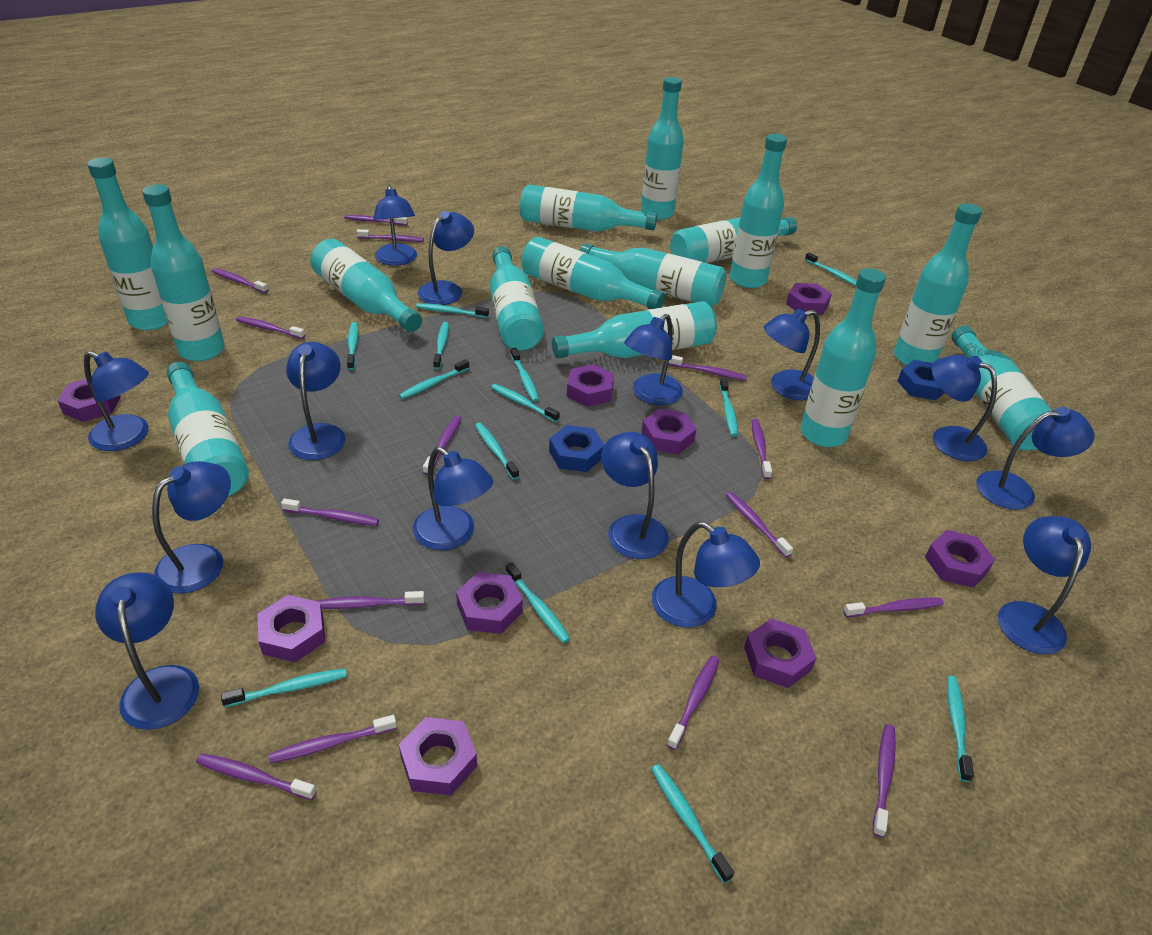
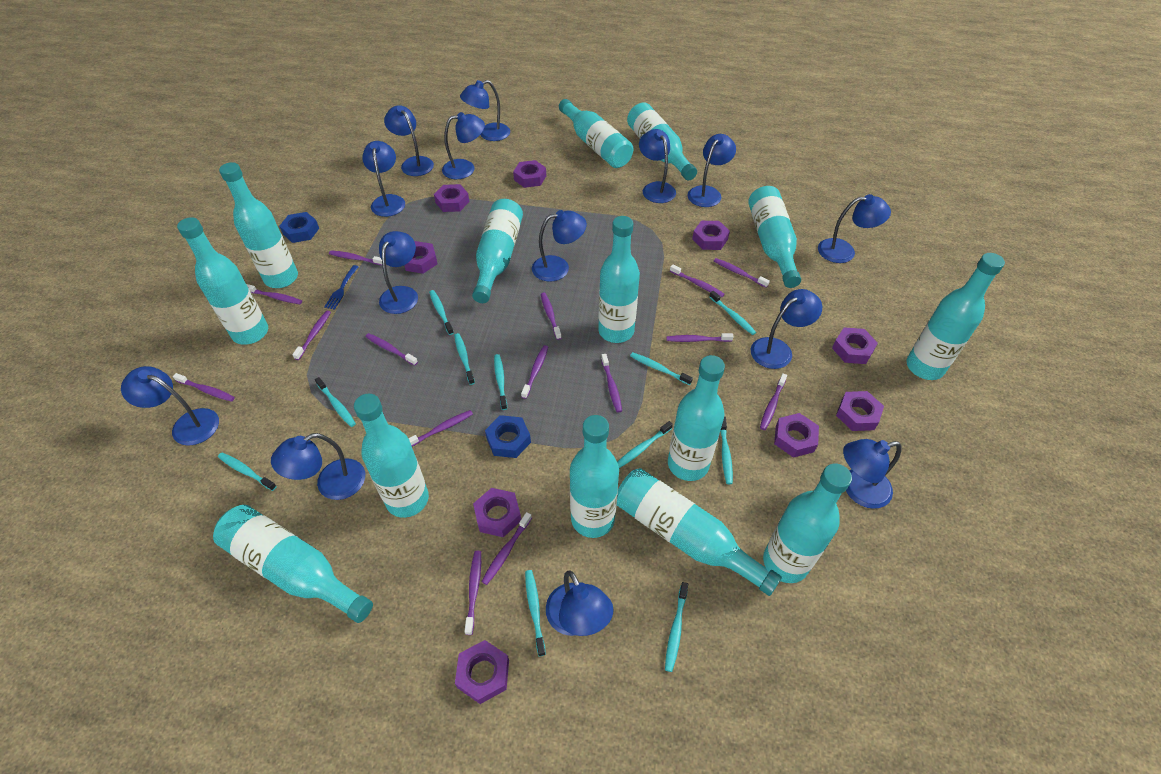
blue fork: none = 0 -> [324,265,359,309] = 1
turquoise bottle: [87,158,168,330] [142,184,225,361] [166,362,249,497] [310,239,422,332] [490,246,544,351] [520,184,657,231] [521,237,665,309] [552,301,717,358] [580,243,726,307] [641,77,684,220] [670,217,797,263] [730,134,787,288] [801,268,886,447] [894,203,982,365] [951,326,1052,451] = 15 -> [177,217,268,345] [213,505,373,623] [219,162,298,288] [354,394,429,518] [472,199,523,303] [559,99,633,168] [570,415,619,538] [598,216,640,343] [617,468,782,596] [627,103,697,180] [668,355,725,481] [748,186,801,288] [763,463,852,583] [907,253,1005,380] = 14
turquoise toothbrush: [221,668,347,707] [347,322,358,370] [398,359,469,399] [416,303,489,318] [433,322,449,369] [475,422,519,480] [491,384,560,422] [506,562,570,643] [511,348,539,402] [651,764,734,883] [720,377,738,437] [805,252,856,286] [947,676,974,782] = 13 -> [218,453,277,491] [315,377,356,427] [429,290,454,335] [454,333,475,385] [494,354,507,410] [525,570,546,656] [617,421,673,468] [630,352,693,385] [665,582,688,672] [709,291,756,335] [720,417,733,484] = 11

